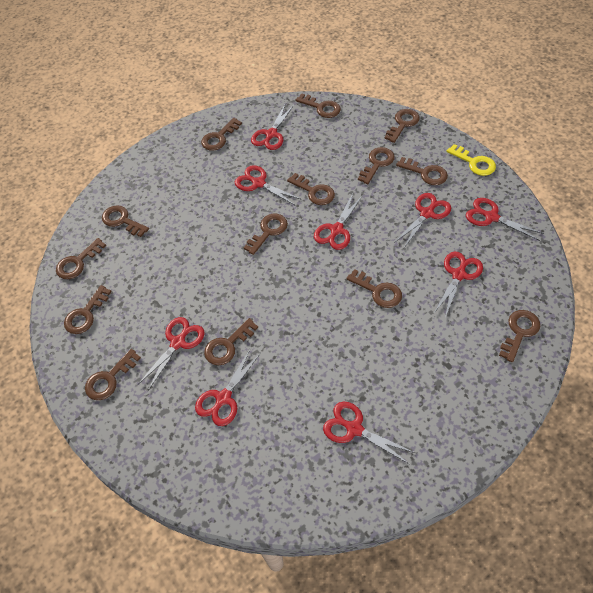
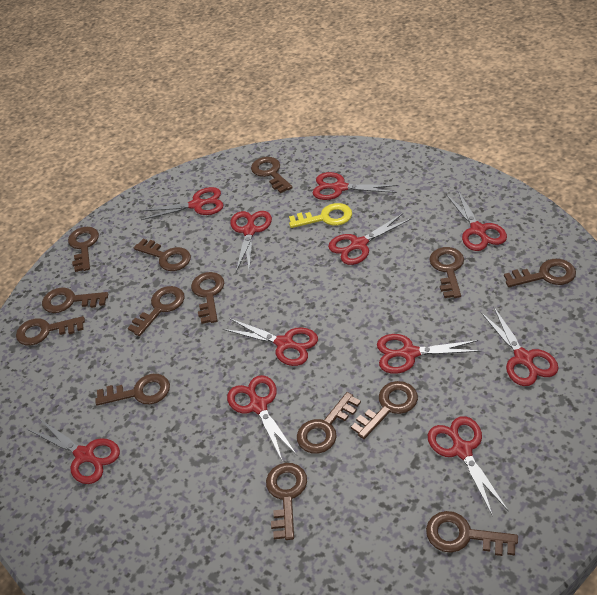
red scissors: [137,317,205,390] [195,348,261,426] [235,165,302,206] [251,105,294,150] [314,193,363,250] [323,401,415,464] [394,193,451,248] [434,252,483,318] [466,198,544,241] = 9 -> [29,419,120,484] [140,187,224,220] [223,318,318,366] [227,375,297,460] [230,211,272,272] [312,172,398,200] [328,213,411,265] [377,334,481,374] [428,416,508,516] [446,191,507,251] [481,306,558,386] = 11

